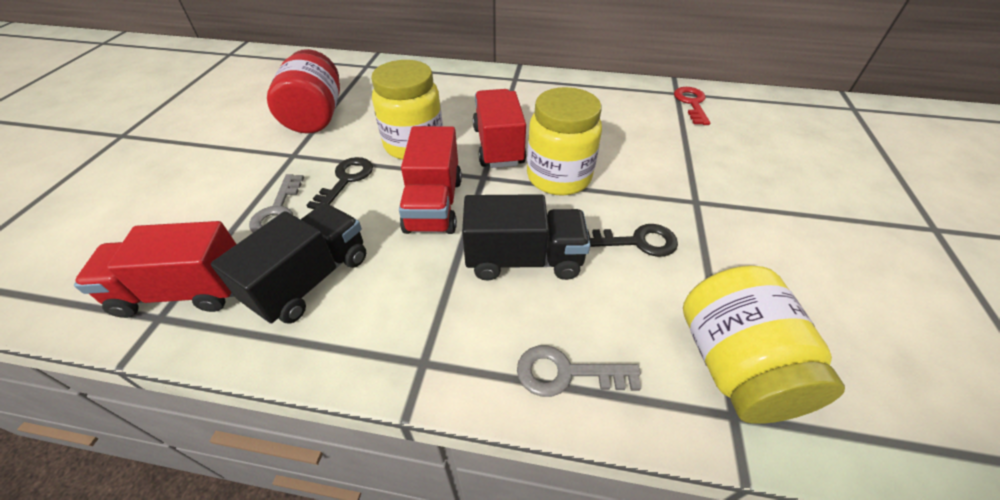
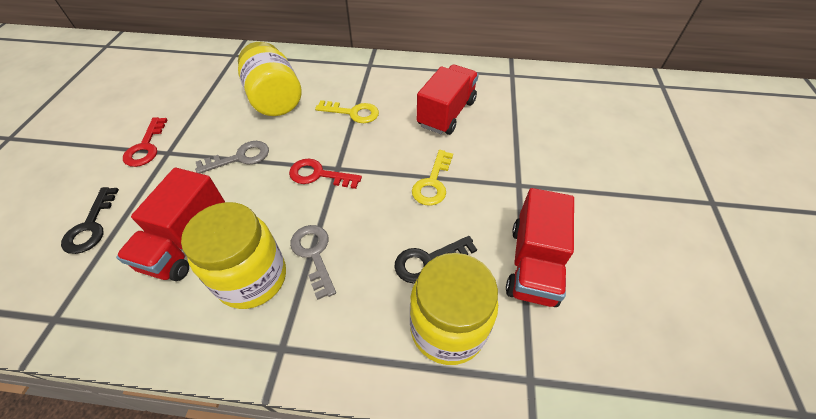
black truck: [211,203,366,324] [462,194,590,281] = 2 -> none = 0
red jar: [267,49,340,134] = 1 -> none = 0
red key: [674,87,710,125] = 1 -> [123,117,167,167] [289,159,362,189] = 2
yellow key: none = 0 -> [315,100,379,123] [412,150,453,206] = 2

